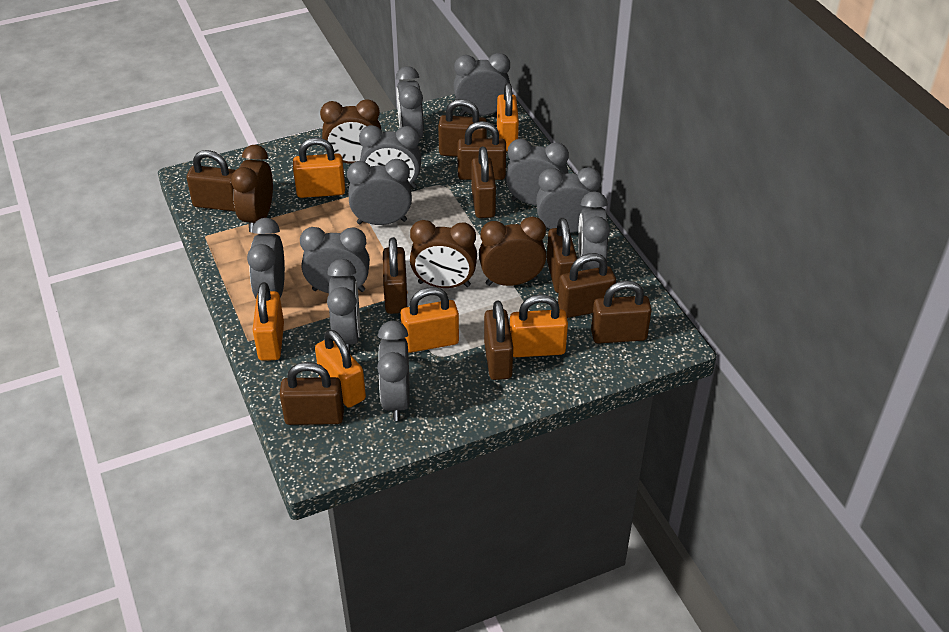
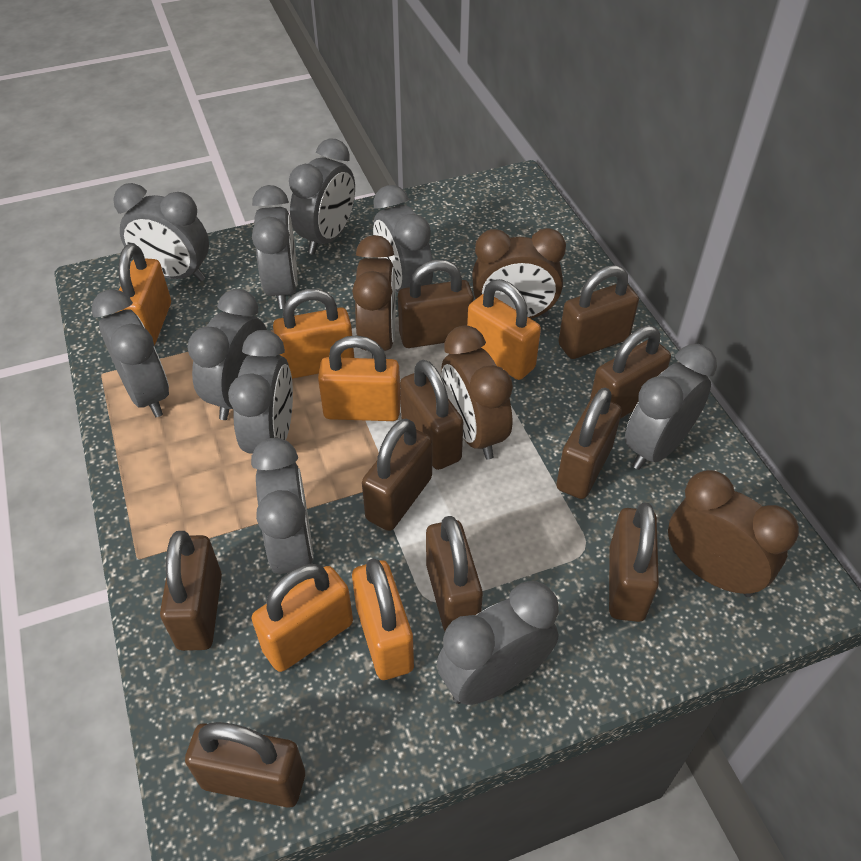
grey clock: [247,218,285,298] [300,227,370,293] [327,259,360,352] [347,159,412,225] [359,125,422,189] [377,321,410,421] [395,66,424,138] [454,53,510,116] [506,139,569,205] [536,167,601,233] [578,191,610,271] = 11 -> [91,289,169,417] [113,183,209,281] [187,289,267,420] [228,330,293,454] [251,438,313,574] [252,185,297,309] [289,138,355,254] [373,185,433,293] [437,581,559,705] [625,344,717,470] = 10

